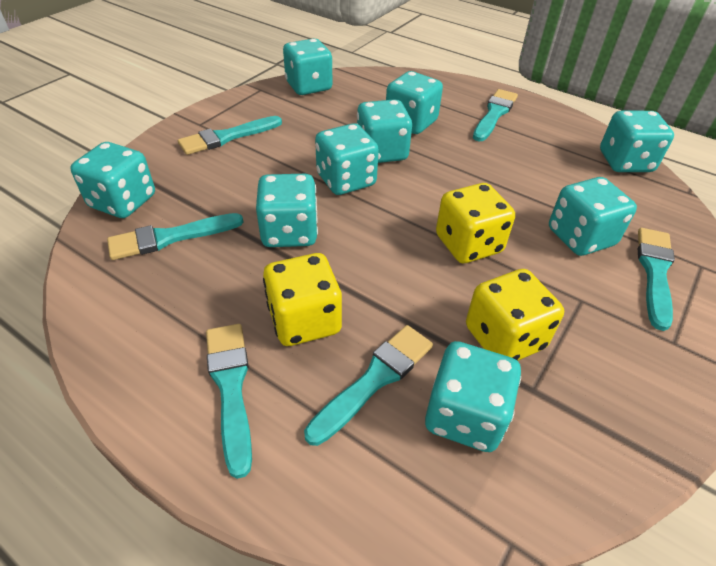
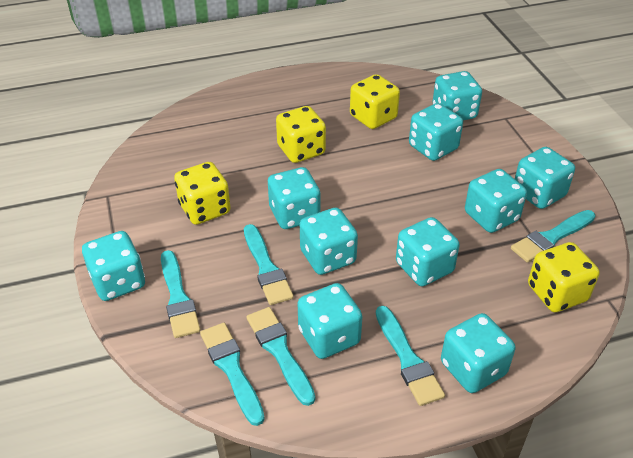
turquoise dice: [70,142,155,218] [256,174,318,247] [283,39,332,95] [315,123,379,195] [357,99,412,163] [386,71,443,134] [425,341,521,452] [549,177,637,256] [600,111,674,172] = 9 -> [82,231,145,301] [268,167,320,229] [298,283,363,359] [300,208,358,275] [396,217,460,286] [409,103,463,161] [433,71,482,120] [441,313,516,393] [465,169,527,233] [515,147,575,209] = 10
yellow dice: [263,253,342,346] [436,183,515,263] [466,269,564,361] = 3 -> [174,162,231,225] [276,106,326,163] [350,74,400,129] [528,242,600,312] = 4

